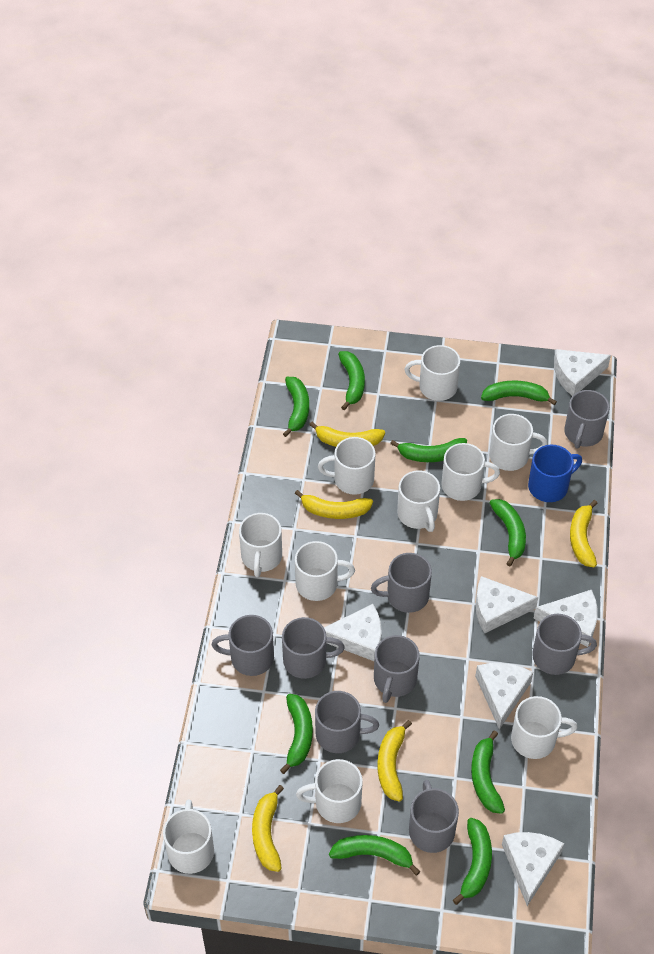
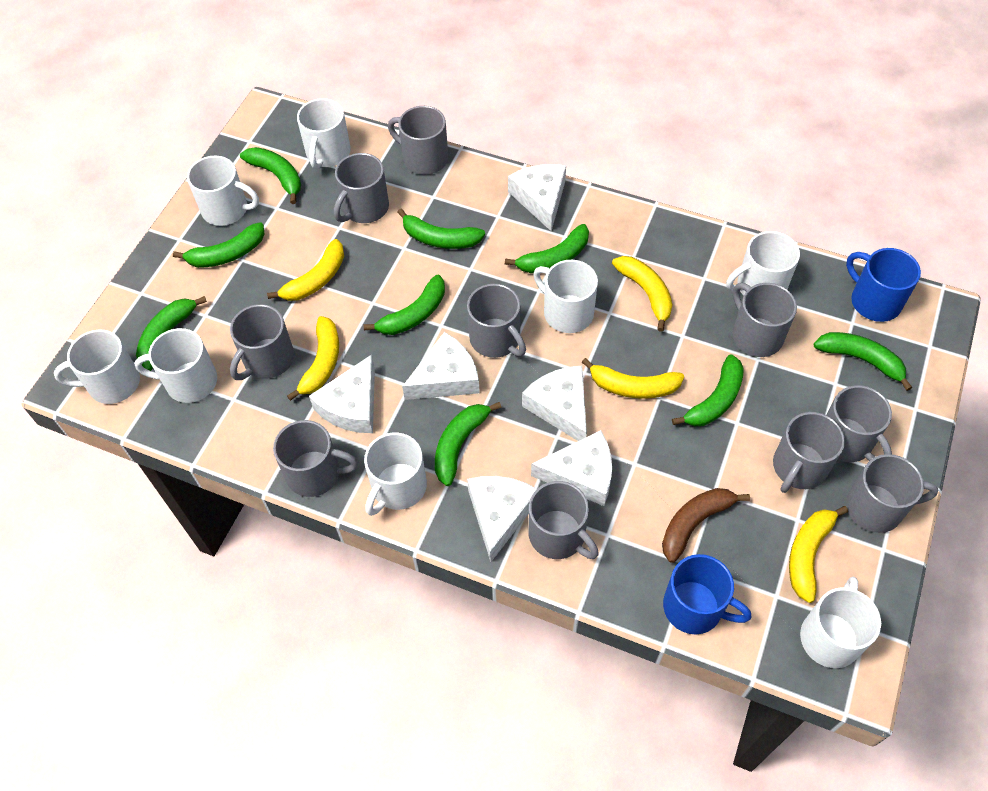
blue mug: [528,445,582,502] = 1 -> [663,554,751,635] [846,248,921,322] = 2
brown banana: none = 0 -> [662,488,750,563] = 1
grey mug: [212,615,274,676] [282,617,345,679] [315,691,379,753] [371,553,432,613] [374,635,420,703] [409,780,459,853] [532,614,597,675] [564,390,610,449] = 8 -> [230,304,294,380] [273,420,358,497] [334,153,389,223] [388,106,448,175] [467,284,526,358] [529,481,599,559] [733,283,797,357] [773,412,845,493] [826,385,892,462] [846,454,938,533] = 10
white mug: [163,799,214,874] [239,513,282,577] [295,541,355,601] [296,759,363,823] [318,437,376,495] [397,470,440,532] [404,345,460,401] [441,443,500,501] [489,414,548,471] [511,696,577,759] = 10 -> [54,329,140,404] [134,328,217,403] [187,156,259,226] [297,98,351,169] [364,432,427,516] [533,260,598,333] [726,231,800,296] [800,577,881,668] = 8

